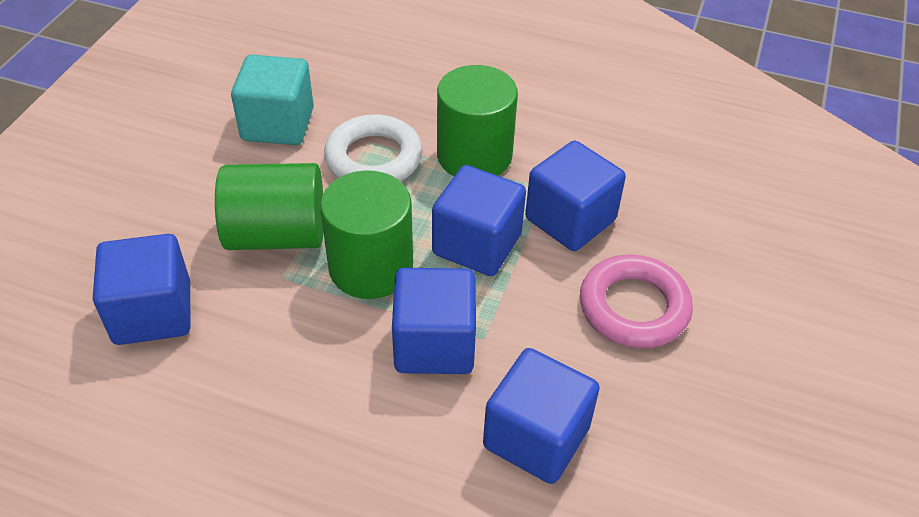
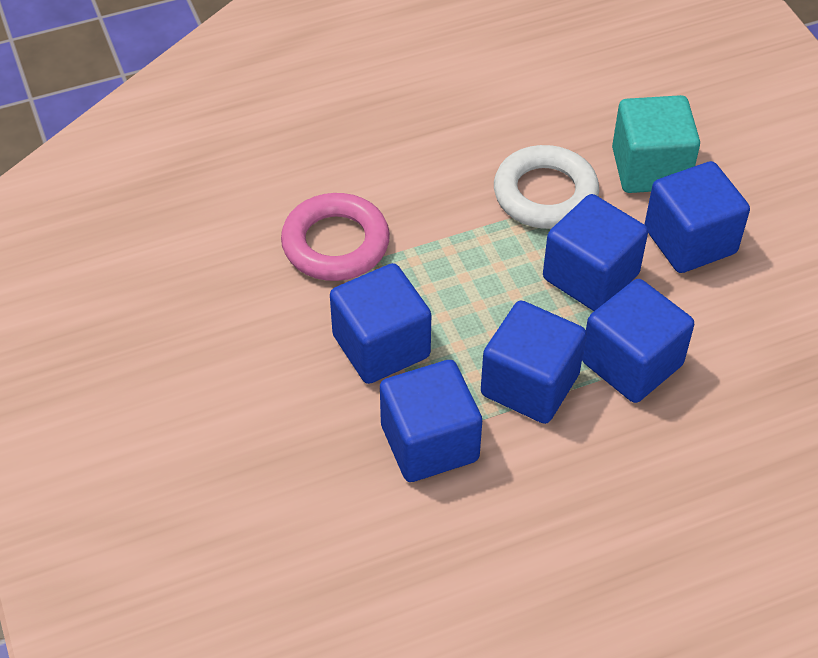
blue cube: [93,234,191,345] [392,268,476,374] [432,165,526,276] [483,348,600,484] [525,141,626,251] = 5 -> [330,263,431,384] [380,360,482,482] [481,301,586,424] [543,194,648,311] [582,279,694,403] [644,161,750,273] = 6
green cylinder: [215,163,323,250] [320,171,413,299] [437,65,518,176] = 3 -> none = 0

